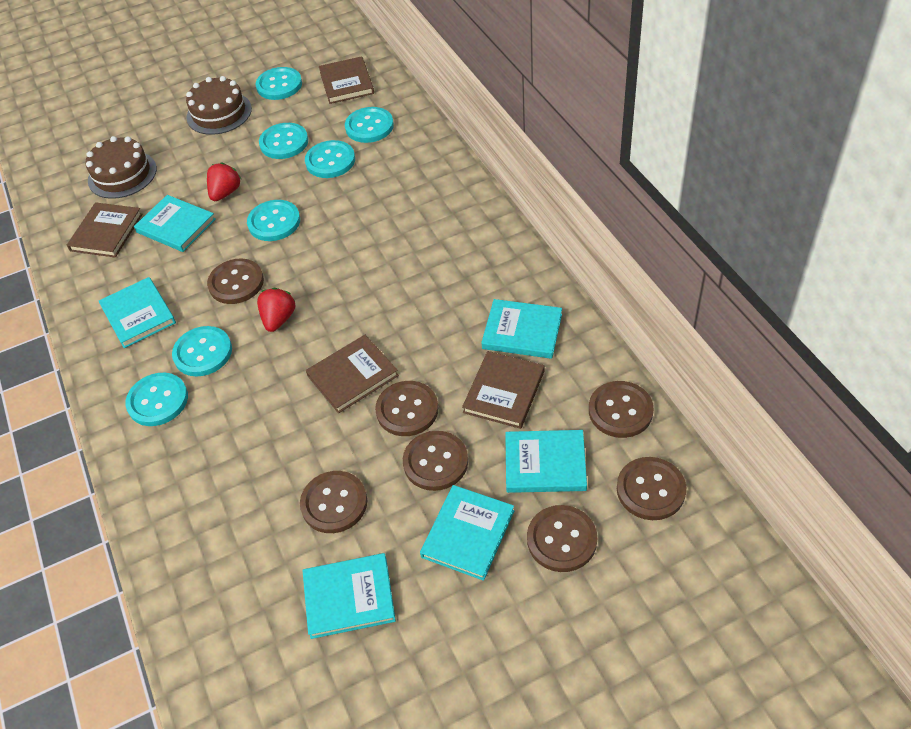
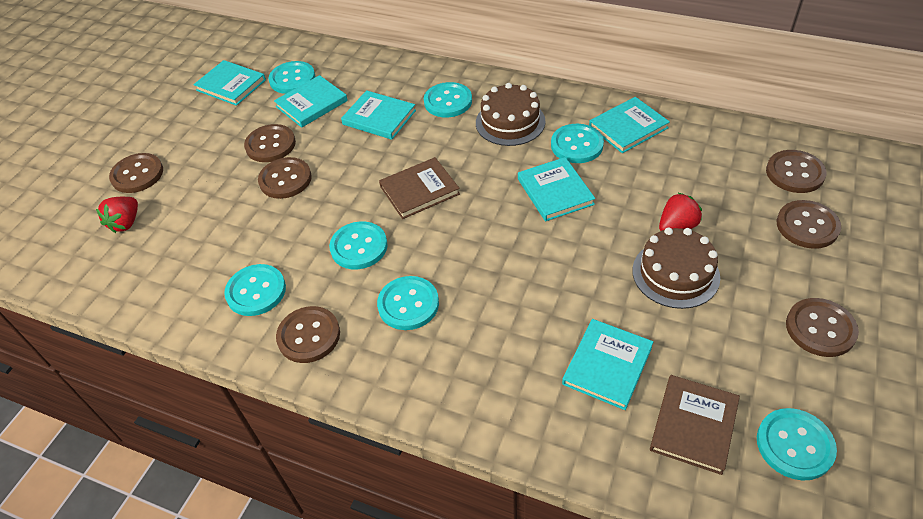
brown book: [67,202,143,258] [306,335,399,413] [319,56,374,104] [462,351,544,429] = 4 -> [379,157,460,219] [650,375,740,475] = 2

